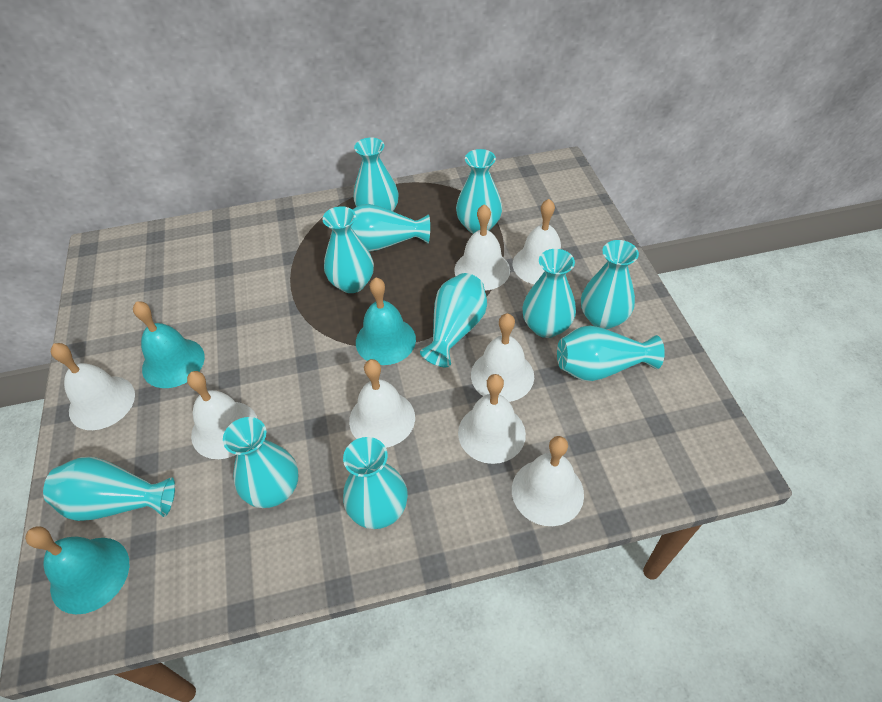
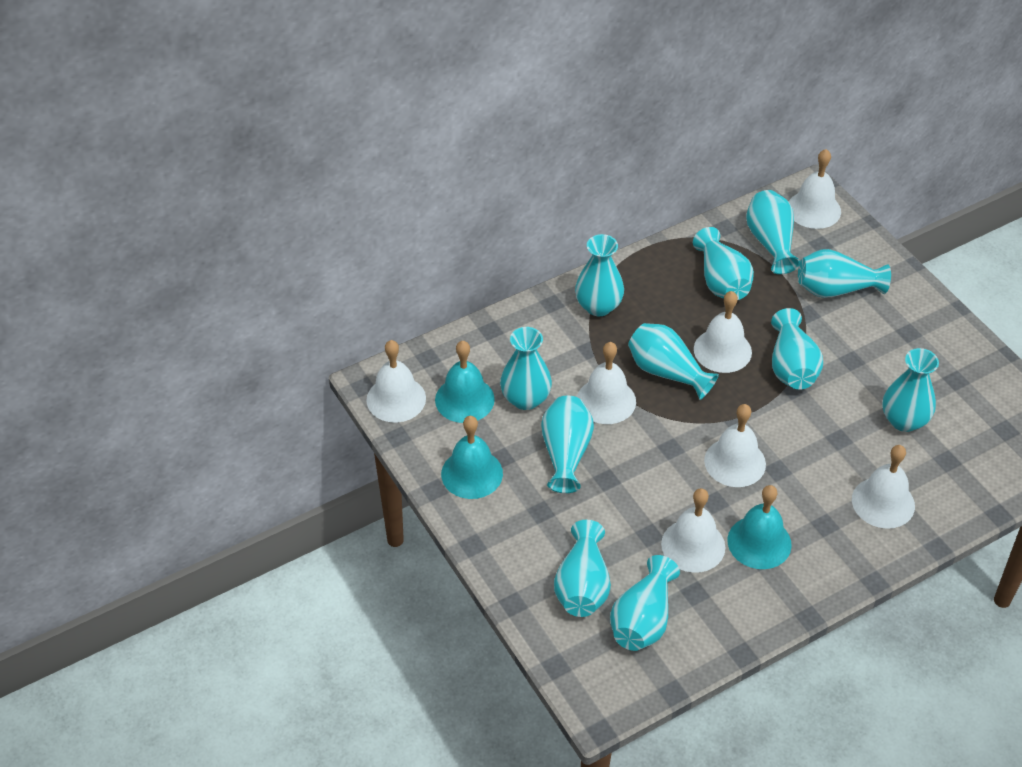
white bell: [51,343,135,430] [187,371,257,459] [349,359,415,448] [454,204,510,291] [458,374,526,464] [471,313,534,402] [512,436,584,526] [513,199,567,284] = 8 -> [366,340,426,422] [577,342,636,424] [661,488,725,573] [694,291,752,373] [704,404,766,487] [789,149,841,229] [852,445,915,529] = 7

